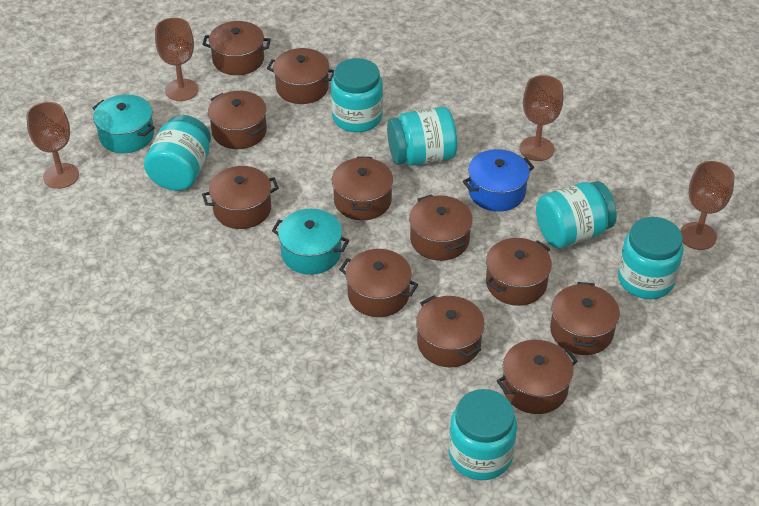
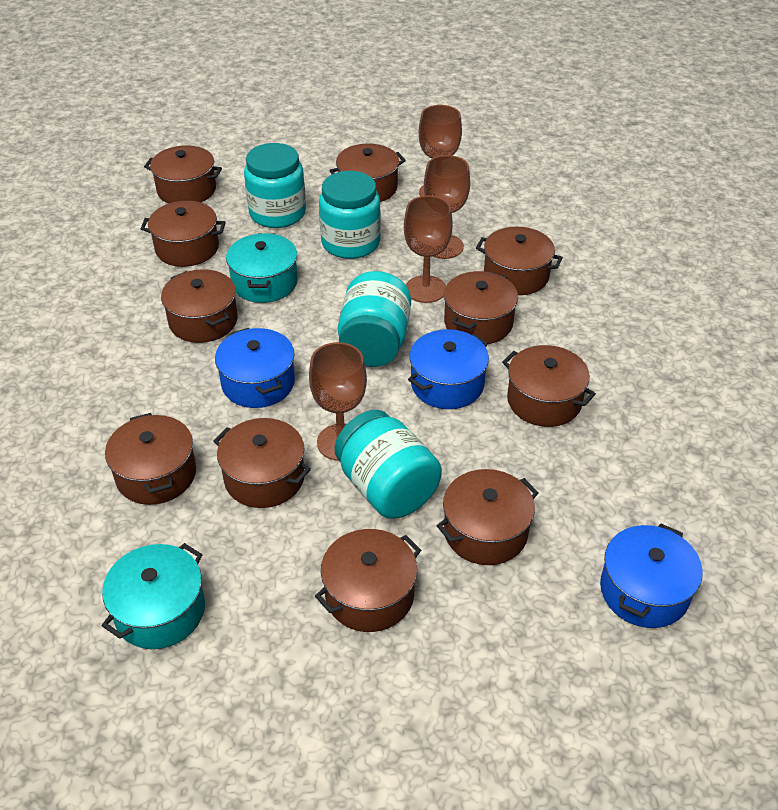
blue pot: [463,149,534,212] = 1 -> [215,328,295,408] [408,329,489,409] [600,524,703,628] = 3
turquoise jar: [144,115,211,191] [331,58,383,132] [387,107,457,166] [449,389,517,480] [536,181,617,248] [618,217,684,299] = 6 -> [244,143,306,228] [319,171,381,259] [334,410,442,519] [338,271,411,367] = 4

